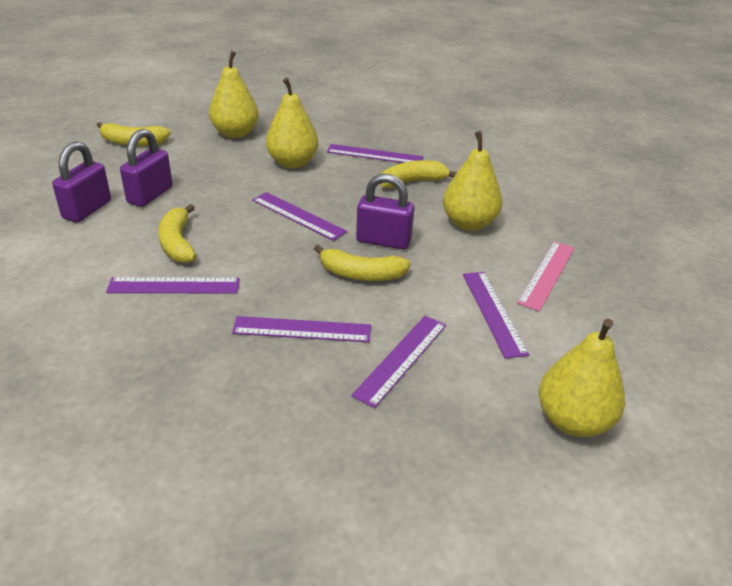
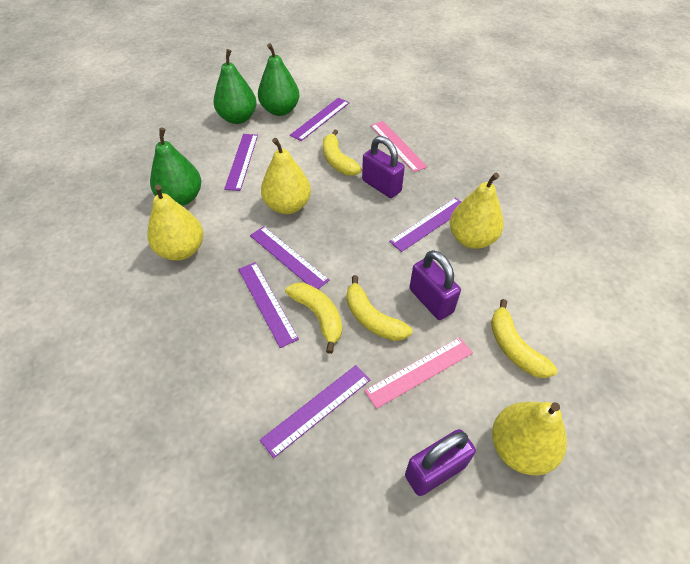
green pear: none = 0 -> [150,128,201,206] [213,49,257,124] [258,43,300,116] = 3
pink ruler: [517,241,575,311] = 1 -> [364,337,473,409] [371,121,427,172] = 2

